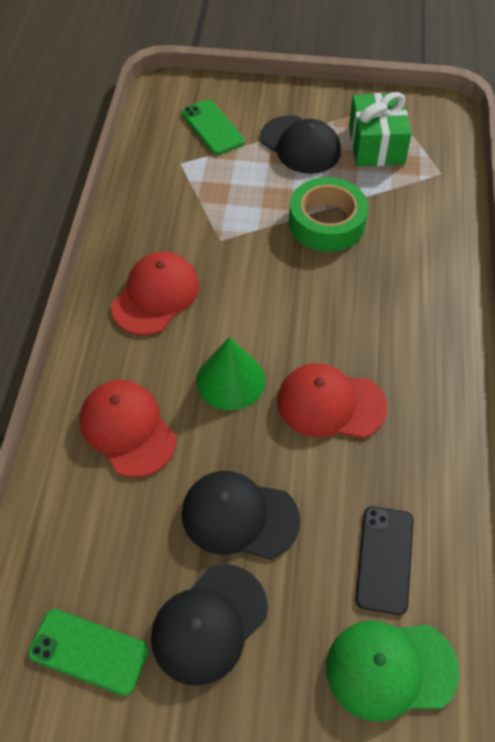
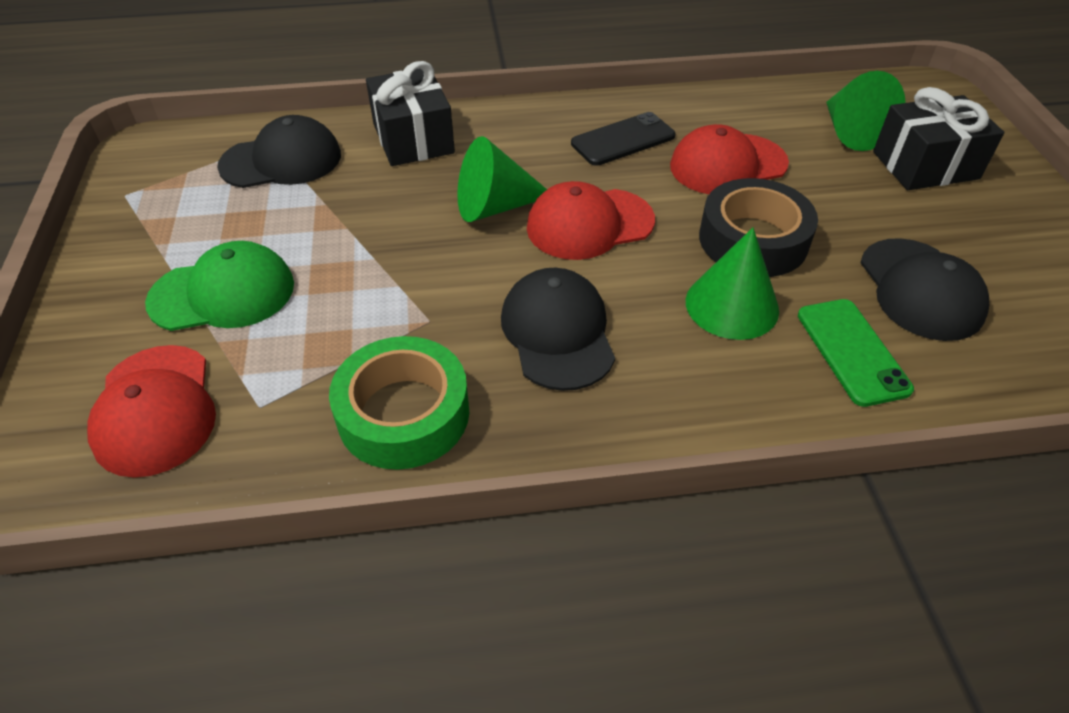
black gift: none = 0 -> [366,61,455,166] [873,87,1004,190] = 2
black tape: none = 0 -> [699,178,818,277] = 1
green cone: [196,337,265,410] = 1 -> [457,136,547,222] [686,228,779,340] [826,71,906,151] = 3
green gift: [349,92,412,166] = 1 -> none = 0
green phone: [28,609,149,696] [181,99,245,155] = 2 -> [798,299,914,407] = 1

